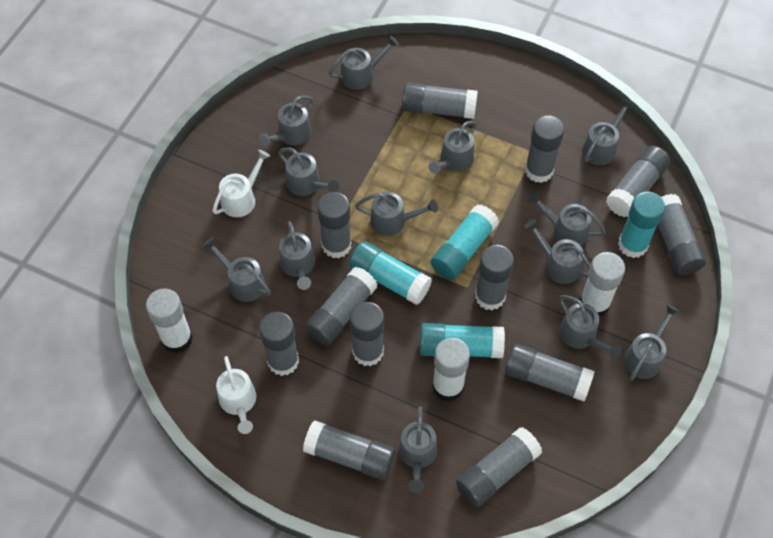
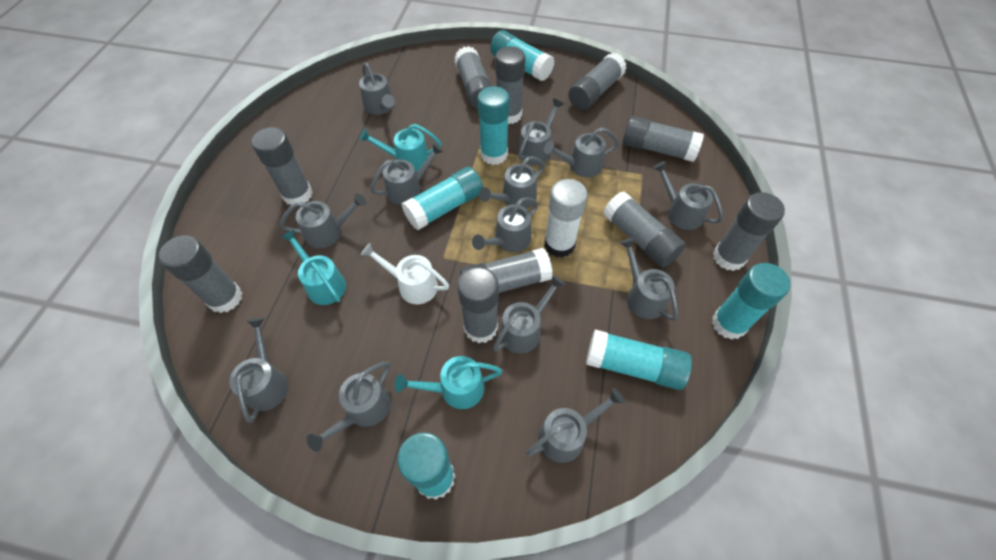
grey glue stick: [259,312,299,376] [303,420,395,480] [305,267,378,346] [317,192,352,258] [350,302,384,366] [402,82,478,119] [456,427,542,507] [475,245,514,310] [505,344,595,401] [525,115,564,183] [606,146,670,217] [658,194,706,275] = 12 -> [159,235,242,313] [252,127,313,205] [454,46,492,109] [457,267,499,343] [460,248,553,293] [495,46,525,124] [569,52,627,110] [603,191,686,267] [623,116,704,162] [713,192,785,271] = 10
turquoise glue stick: [349,241,432,305] [420,323,505,358] [431,204,499,280] [618,191,665,258] = 4 -> [397,432,455,500] [402,167,483,230] [478,86,510,165] [490,30,555,81] [586,329,692,390] [712,263,790,340] = 6
turquoise watering can: none = 0 -> [281,229,346,305] [359,124,441,172] [395,356,502,409] = 3
white glue stick: [146,288,193,353] [432,338,470,401] [580,252,625,317] = 3 -> [544,179,588,258] = 1
white watering can: [212,150,270,217] [216,356,257,434] = 2 -> [361,243,449,304] = 1

